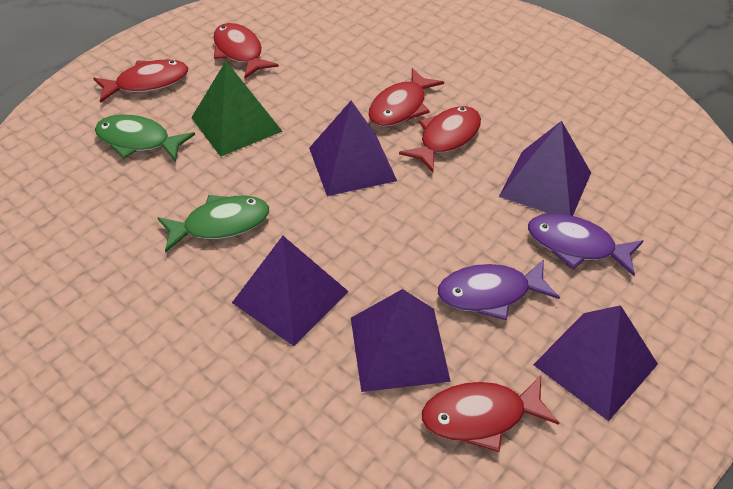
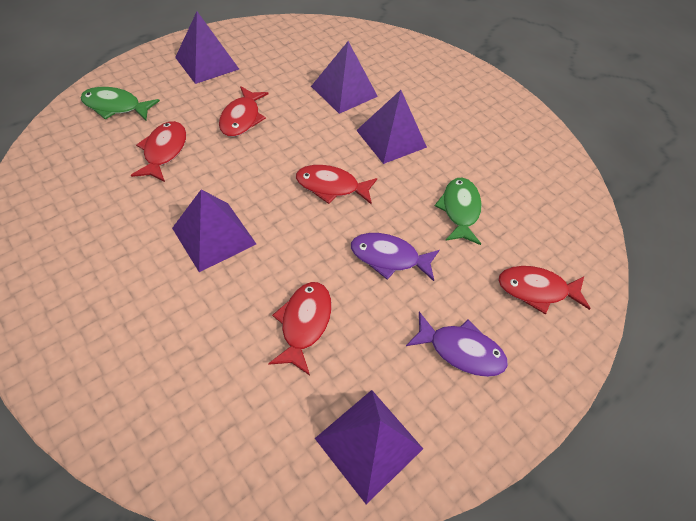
green pyramid: [191,61,283,157] = 1 -> none = 0

